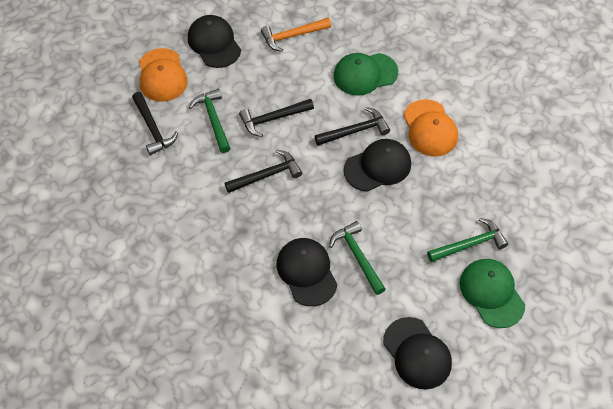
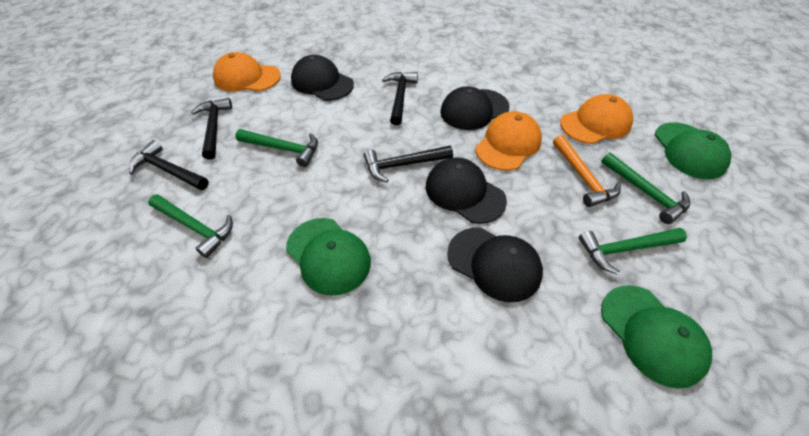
green cap: [333,53,398,96] [460,259,525,328] = 2 -> [286,218,371,296] [601,285,712,389] [654,122,731,179] = 3
green hammer: [189,89,231,153] [329,221,386,295] [427,218,508,262] = 3 -> [148,194,233,258] [235,129,318,167] [579,228,687,275] [601,152,690,224] = 4
orange cap: [139,48,188,102] [404,99,458,157] = 2 -> [213,52,281,92] [475,111,542,171] [560,94,633,144] = 3

